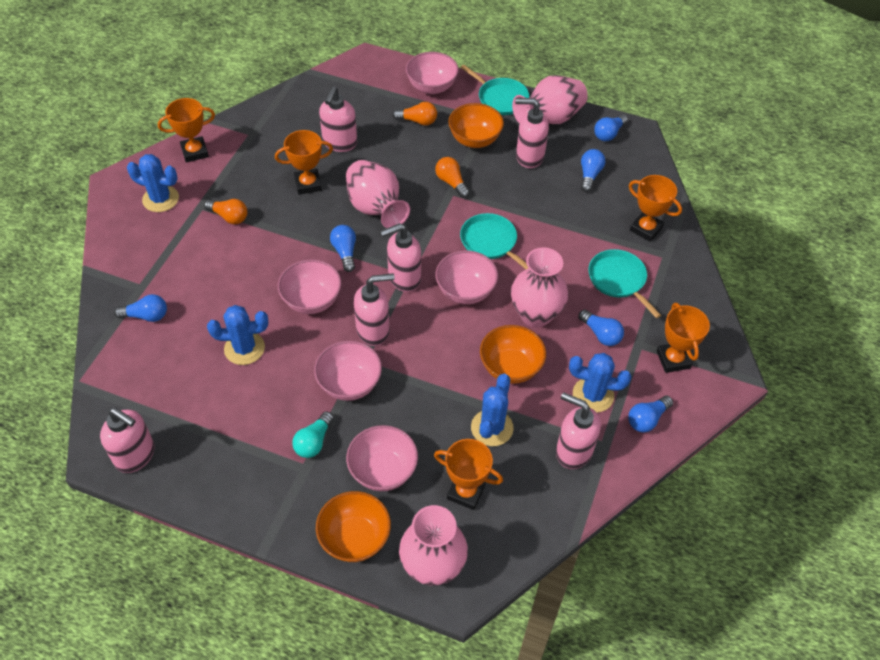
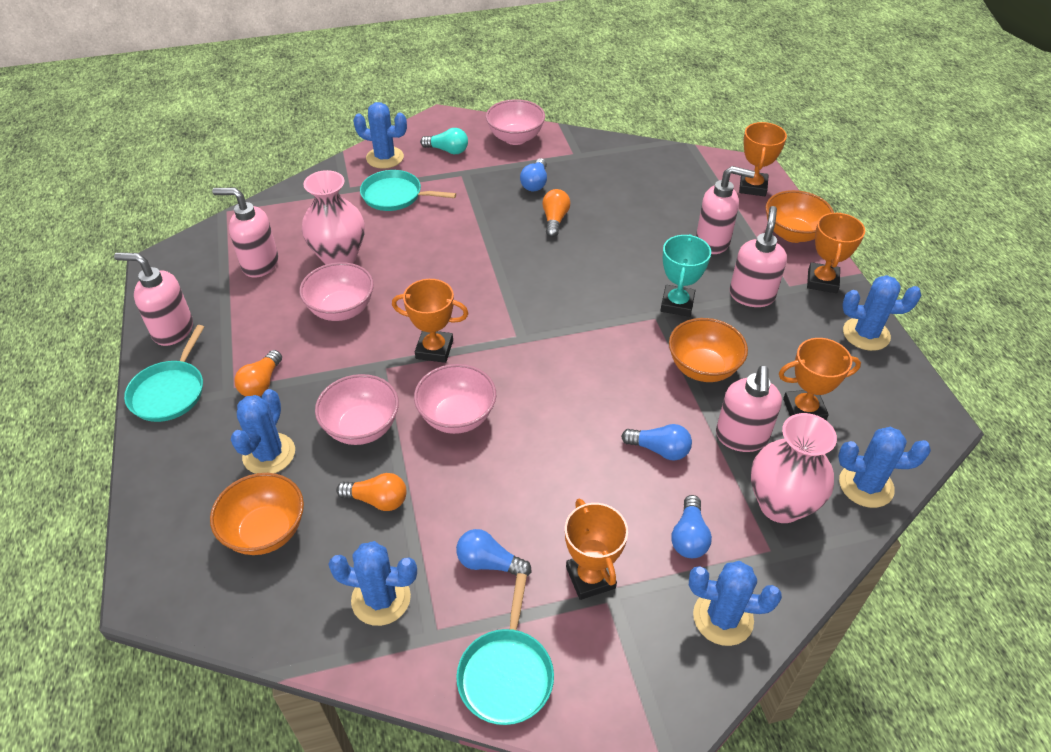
blue cactus: [127,154,179,212] [207,305,268,365] [471,374,514,446] [569,353,631,412] = 4 -> [231,389,295,474] [328,541,417,626] [353,102,407,169] [689,561,782,646] [838,427,931,508] [842,275,921,351] = 6
blue light bulb: [114,294,167,322] [330,225,356,272] [578,309,624,346] [581,149,606,192] [594,115,628,141] [628,396,673,432] = 6 -> [456,529,531,576] [520,158,547,191] [621,424,692,461] [671,495,712,558] = 4
pink bowl: [278,259,341,314] [314,341,382,401] [346,425,418,491] [406,52,459,94] [435,250,498,304] = 5 -> [299,262,374,321] [315,374,399,445] [414,364,496,434] [486,99,545,145] = 4
pink soap dispenser: [100,408,155,473] [319,87,357,152] [354,273,395,346] [380,223,421,292] [515,98,549,168] [556,392,601,469] = 6 -> [114,252,193,346] [212,187,279,278] [696,166,755,254] [716,366,782,452] [730,206,787,307] = 5
pink vase: [346,160,410,228] [399,505,468,586] [511,247,568,328] [512,75,588,124] = 4 -> [302,170,365,265] [751,413,837,523] = 2
turquoise trophy: none = 0 -> [660,234,711,317] = 1

